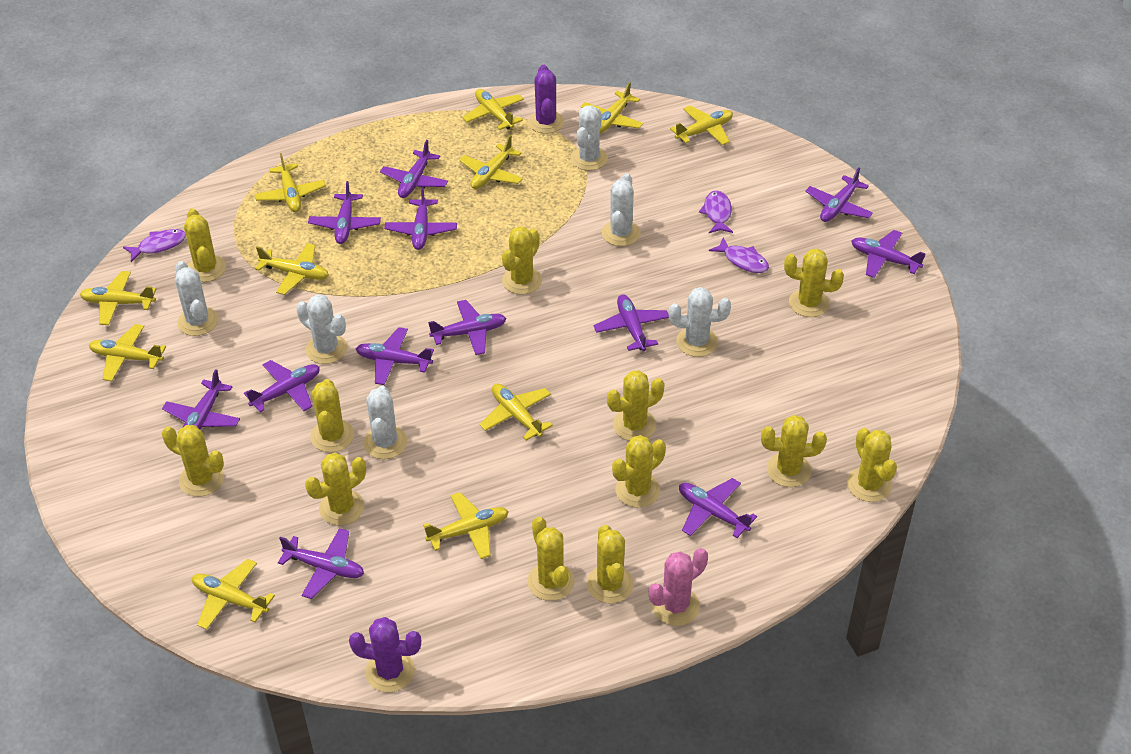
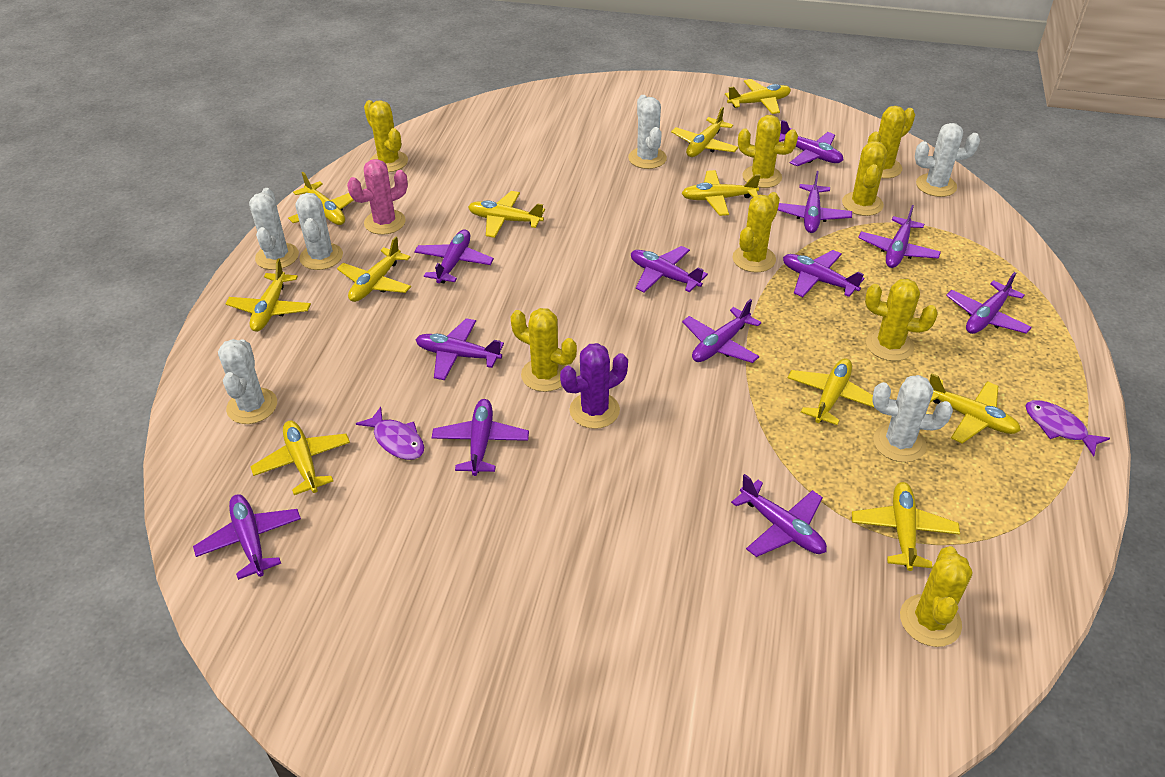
purple cactus: [349,617,421,692] [528,65,564,134] = 2 -> [560,343,628,429] = 1
purple fish: [123,229,186,262] [699,190,733,233] [709,238,769,273] = 3 -> [356,407,424,460] [1025,400,1110,456] = 2
yellow cactus: [162,425,224,497] [184,209,226,282] [305,453,366,525] [310,379,354,452] [502,226,542,295] [528,517,575,601] [587,525,634,603] [607,370,665,441] [612,435,666,508] [761,415,827,487] [784,248,844,317] [847,428,897,502] = 12 -> [364,100,408,172] [510,308,577,392] [733,192,780,272] [738,115,798,188] [842,141,887,216] [865,279,938,361] [868,106,915,178] [900,546,972,647] = 8

